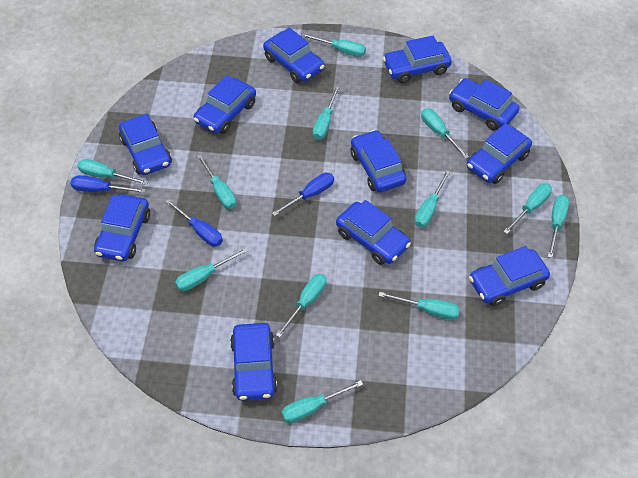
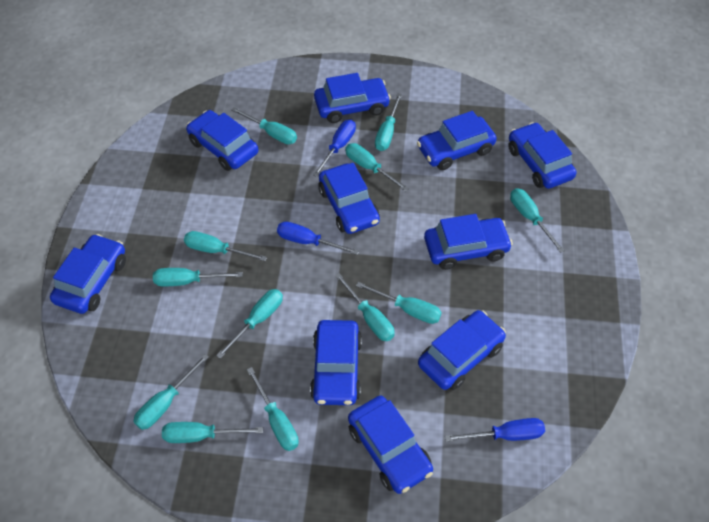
blue car: [94,194,150,261] [119,114,172,175] [194,75,256,134] [230,323,277,400] [263,27,325,83] [336,200,411,265] [351,130,406,192] [383,35,452,83] [449,78,519,131] [467,123,532,184] [469,246,550,306] = 11 -> [50,234,126,314] [186,110,258,171] [310,320,362,405] [314,73,391,123] [318,163,380,234] [348,395,433,494] [417,111,497,170] [418,310,506,390] [424,214,513,270] [509,122,577,189] = 10

